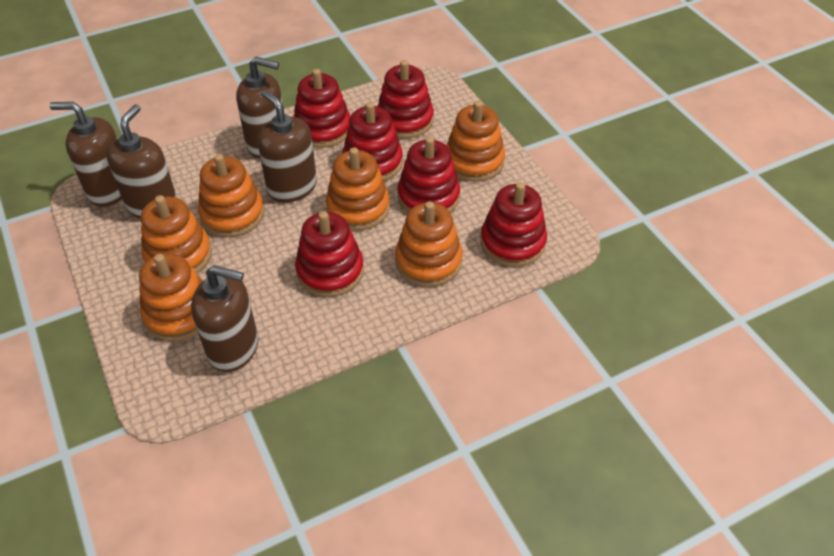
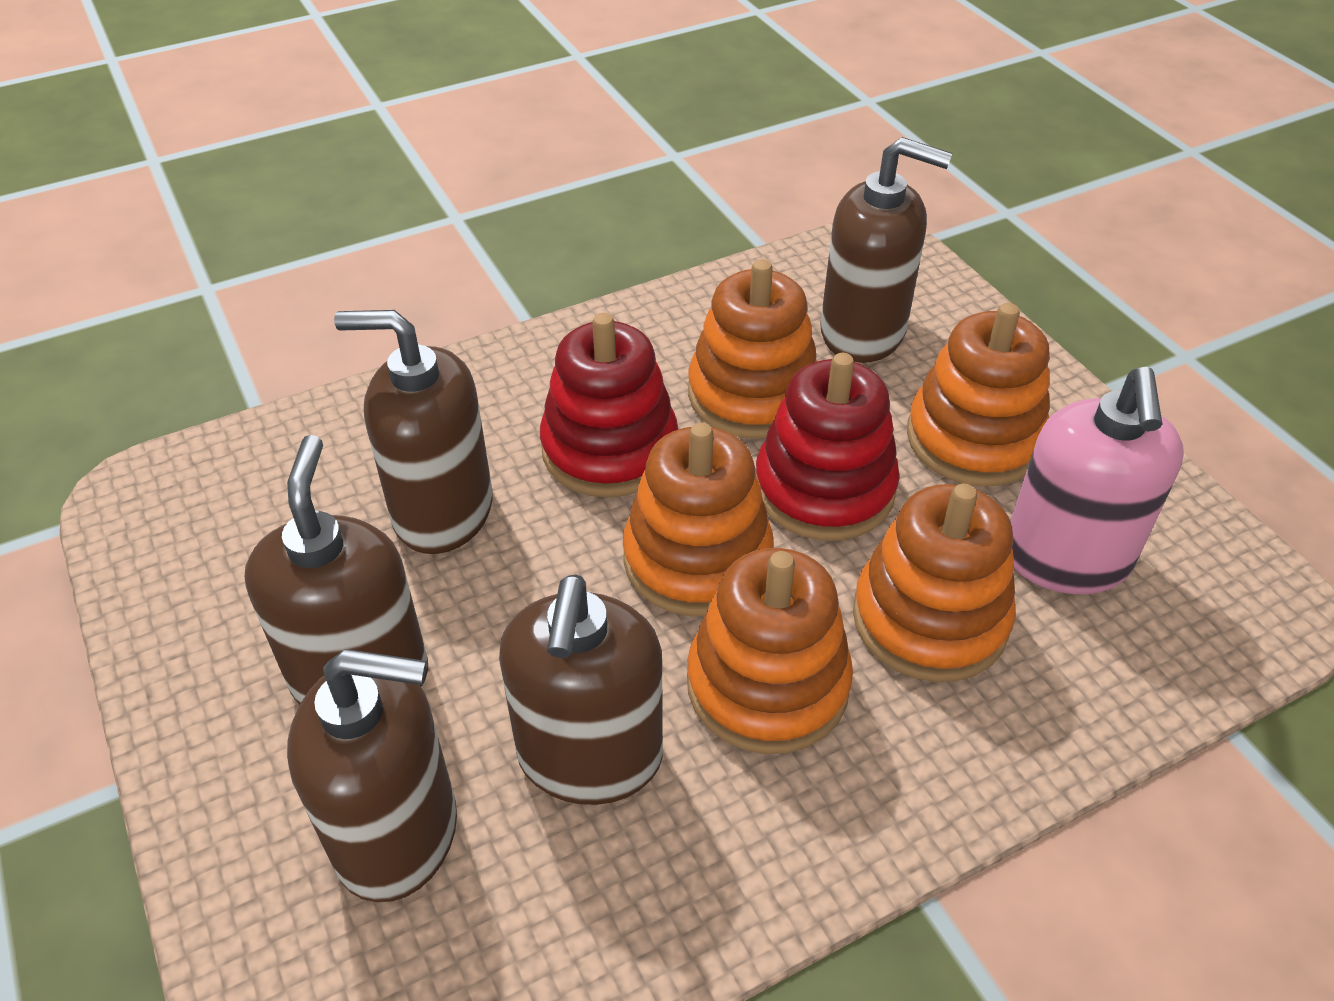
orange stacking toy: [139,253,202,341] [141,195,212,274] [198,154,264,237] [326,147,390,230] [395,201,463,287] [446,101,505,182] = 6 -> [623,422,774,616] [687,548,853,754] [688,259,817,439] [853,484,1016,682] [907,303,1050,486] = 5
pink soap dispenser: none = 0 -> [1010,367,1184,594] = 1
red stacking toy: [293,69,351,148] [295,211,364,297] [342,102,403,181] [377,60,434,139] [397,137,460,213] [481,182,547,267] = 6 -> [540,313,678,497] [756,353,900,541] = 2

